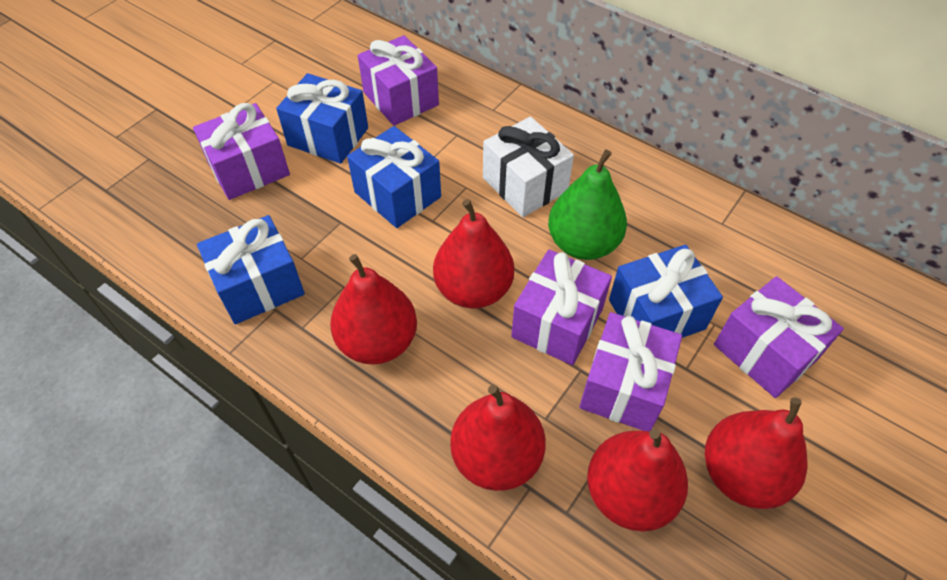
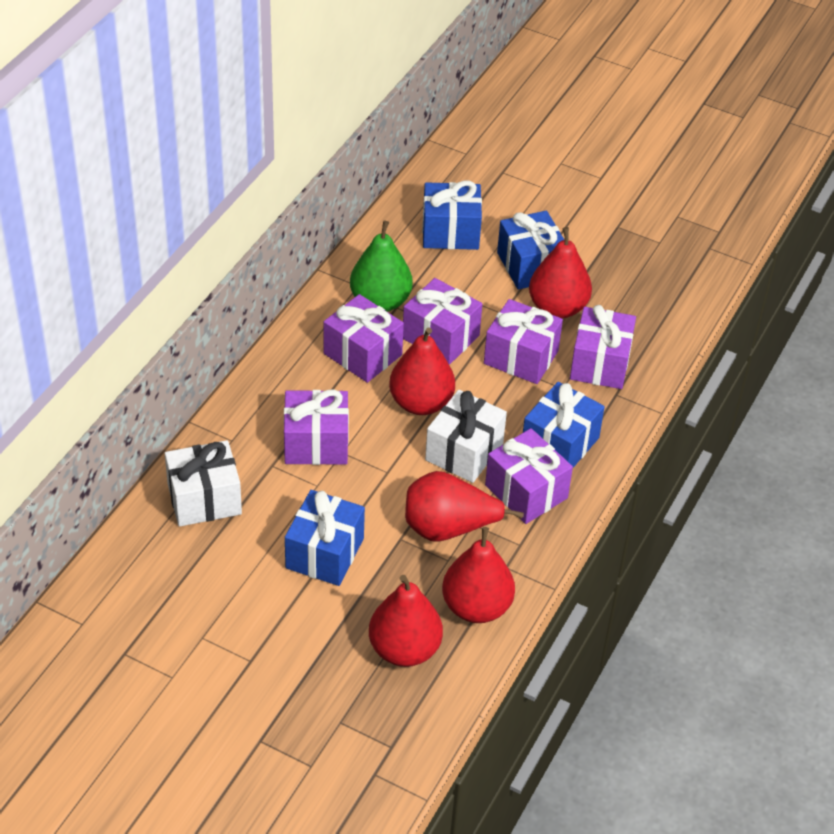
purple gift: [193,103,290,200] [358,35,439,126] [511,249,612,365] [579,312,682,431] [714,276,844,398] = 5 -> [284,389,349,465] [324,294,404,383] [403,278,482,365] [484,299,563,384] [485,428,573,524] [570,305,636,389] = 6
white gift: [483,117,574,217] = 1 -> [165,440,242,527] [425,390,507,483] = 2

